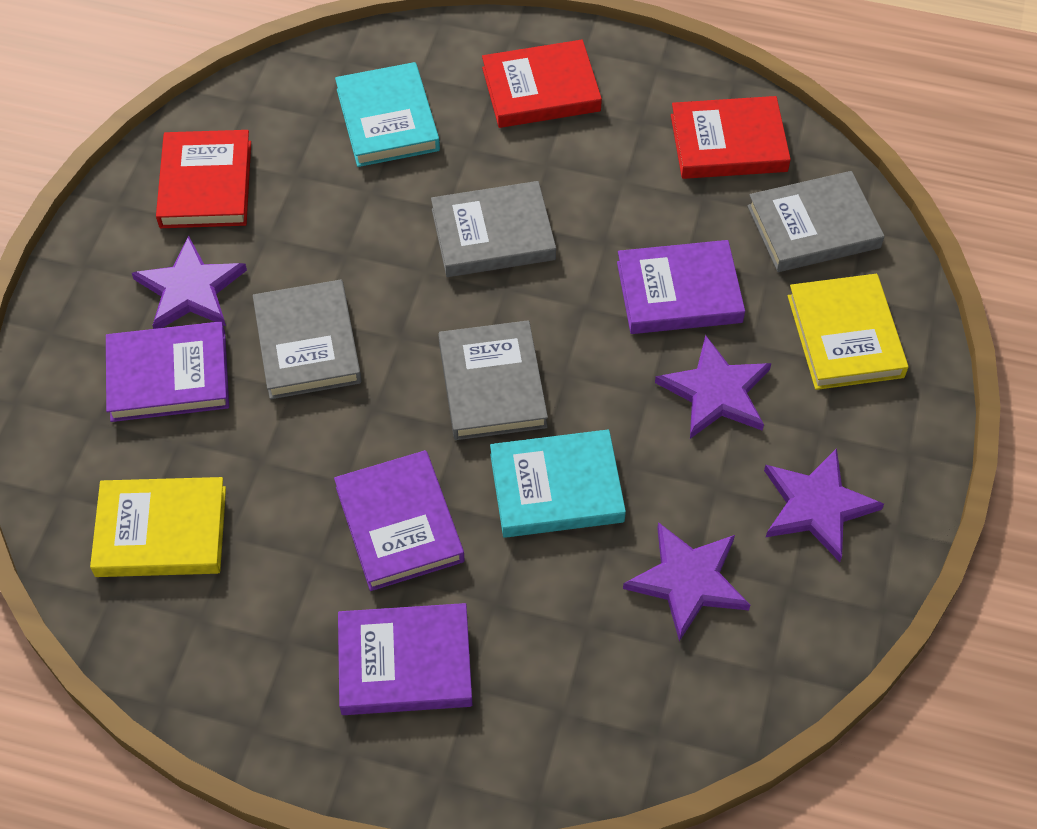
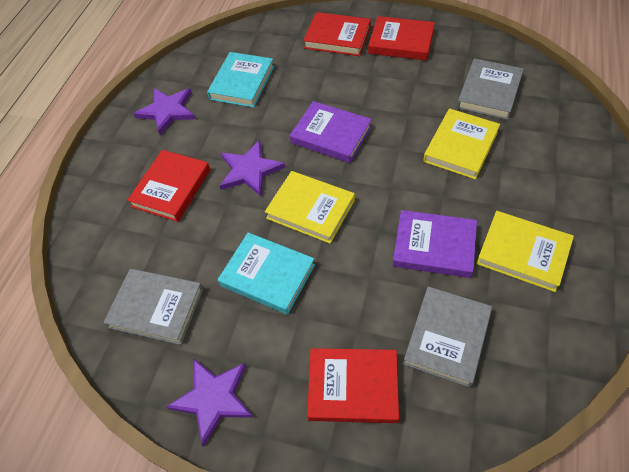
grey book: [253,280,362,399] [431,181,556,277] [438,320,548,440] [747,171,885,272] = 4 -> [103,269,203,345] [403,287,492,388] [457,58,524,120] = 3
purple book: [106,321,229,422] [334,450,465,591] [338,603,473,715] [617,240,745,334] = 4 -> [290,101,372,163] [393,210,477,278] = 2
purple star: [132,236,247,329] [623,522,750,641] [655,335,771,439] [764,448,884,562] = 4 -> [133,88,195,135] [166,359,254,446] [219,140,286,196] = 3
red book: [156,130,251,228] [482,40,602,128] [671,96,791,179] = 3 -> [127,150,210,222] [303,12,371,56] [307,348,399,423] [368,16,435,60] = 4
yellow book: [90,477,226,577] [788,274,908,390] = 2 -> [265,171,355,244] [423,109,500,179] [476,211,574,292] = 3

